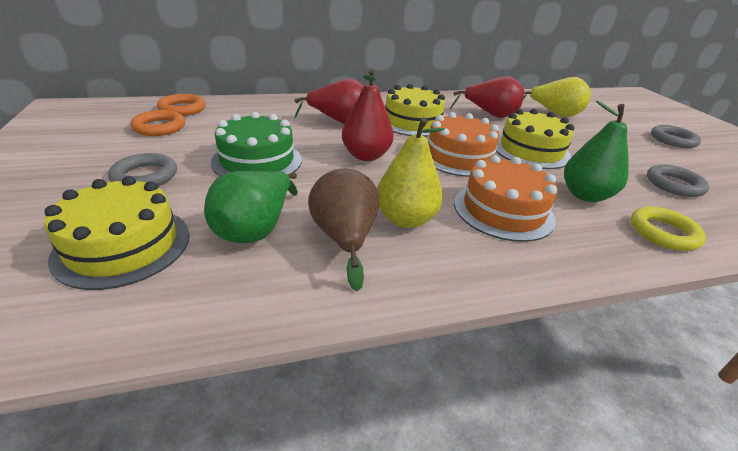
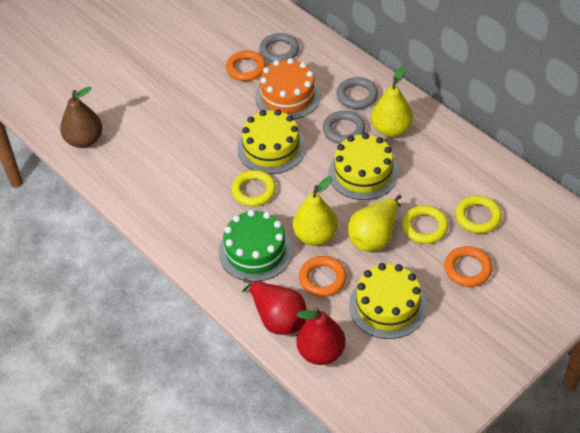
green pear: [204,171,298,243] [564,100,629,202] = 2 -> none = 0
orange cake: [428,112,500,177] [454,155,558,242] = 2 -> [255,58,321,119] = 1
orange ring: [130,110,185,136] [157,94,206,116] = 2 -> [226,50,266,81] [299,256,347,297] [444,246,493,287] = 3
red pear: [294,78,364,124] [342,69,394,161] [450,76,524,118] = 3 -> [242,278,307,335] [296,307,345,365] = 2
yellow pear: [377,117,445,228] [523,77,591,117] = 2 -> [293,176,338,246] [348,195,402,251] [371,66,413,137] = 3
yellow ring: [631,206,706,251] = 1 -> [231,170,276,206] [402,205,448,244] [455,195,502,234] = 3

